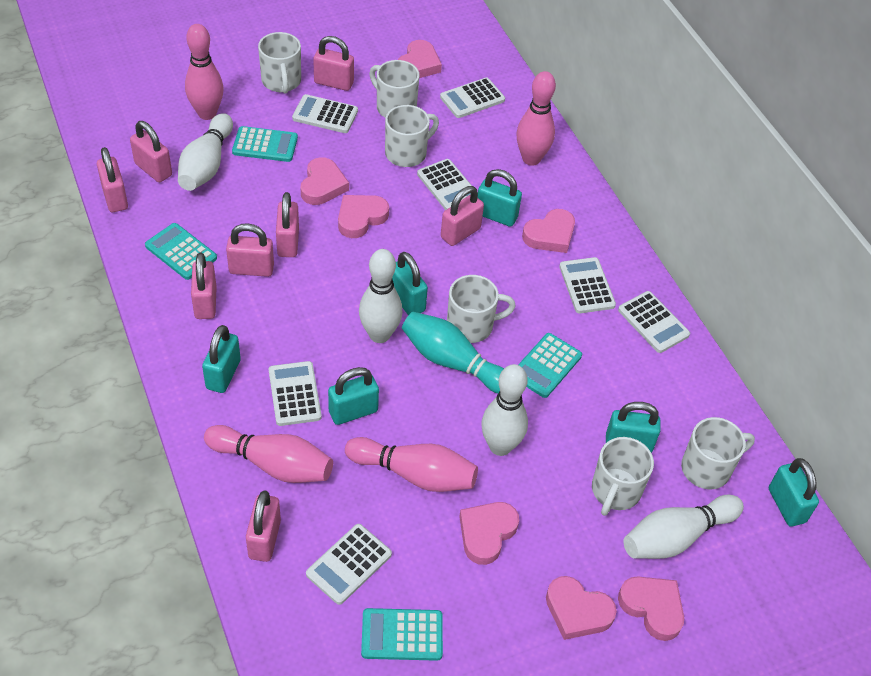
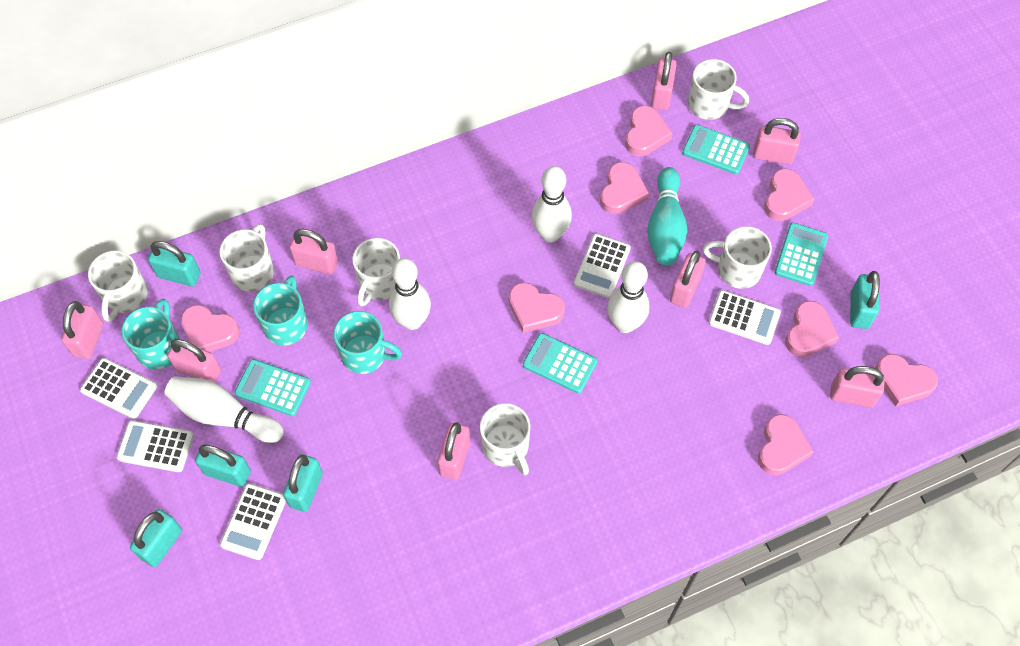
pink bowling pin: [185,24,224,120] [204,425,333,483] [345,437,478,492] [516,71,556,166] = 4 -> none = 0
pink heart: [301,157,349,205] [338,195,389,238] [398,40,442,78] [459,502,519,565] [522,209,575,253] [546,576,617,640] [618,576,684,641] = 7 -> [181,305,240,352] [509,282,565,333] [600,162,649,214] [625,106,673,156] [758,414,813,475] [764,168,815,221] [785,301,839,357] [875,354,938,407] = 8
turquoise mug: none = 0 -> [122,299,180,370] [253,275,308,346] [333,311,402,374] = 3
turquoise padlock: [202,325,241,393] [328,367,379,425] [392,252,428,315] [477,169,522,227] [606,402,661,453] [769,458,819,527] = 6 -> [130,509,182,567] [148,241,201,287] [195,444,251,487] [283,454,323,512] [850,271,880,329] = 5
white calculator: [269,361,322,426] [292,94,358,133] [306,524,392,605] [417,159,472,210] [440,78,505,118] [559,257,616,313] [618,291,690,353] = 7 -> [80,358,157,419] [116,420,194,472] [220,483,286,560] [574,234,631,298] [709,290,781,345] = 5

